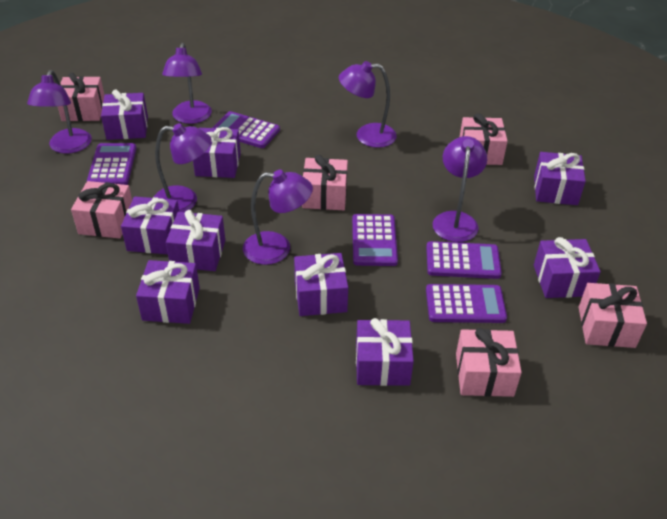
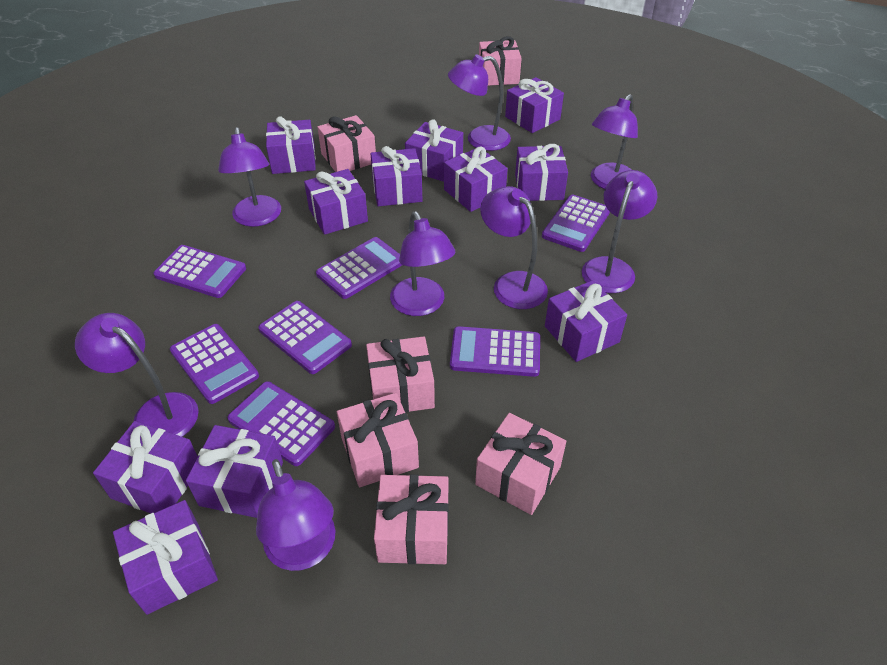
purple calculator: [87,143,137,185] [212,111,280,148] [352,214,398,266] [426,241,502,279] [426,284,507,323] = 5 -> [153,245,246,298] [170,324,259,404] [227,381,335,466] [258,301,352,374] [316,237,402,299] [450,326,540,377] [542,194,610,252] = 7
purple gift: [101,89,148,140] [121,197,179,255] [136,260,200,324] [166,210,225,271] [193,127,241,178] [294,253,348,316] [356,318,414,386] [534,152,586,205] [534,237,601,298] = 9 -> [93,421,198,513] [113,500,218,615] [186,425,283,518] [266,116,316,174] [304,169,368,235] [371,146,422,206] [405,119,463,182] [444,146,508,212] [505,77,564,133] [515,144,568,201] [545,280,627,362] = 11
purple lamp: [27,70,92,154] [154,123,212,212] [162,43,212,124] [243,170,313,265] [339,61,397,148] [433,136,487,242] = 6 -> [75,313,199,437] [218,127,281,227] [256,459,335,571] [390,211,456,316] [448,55,511,151] [480,186,548,309] [582,170,657,293] [591,94,638,189] = 8

